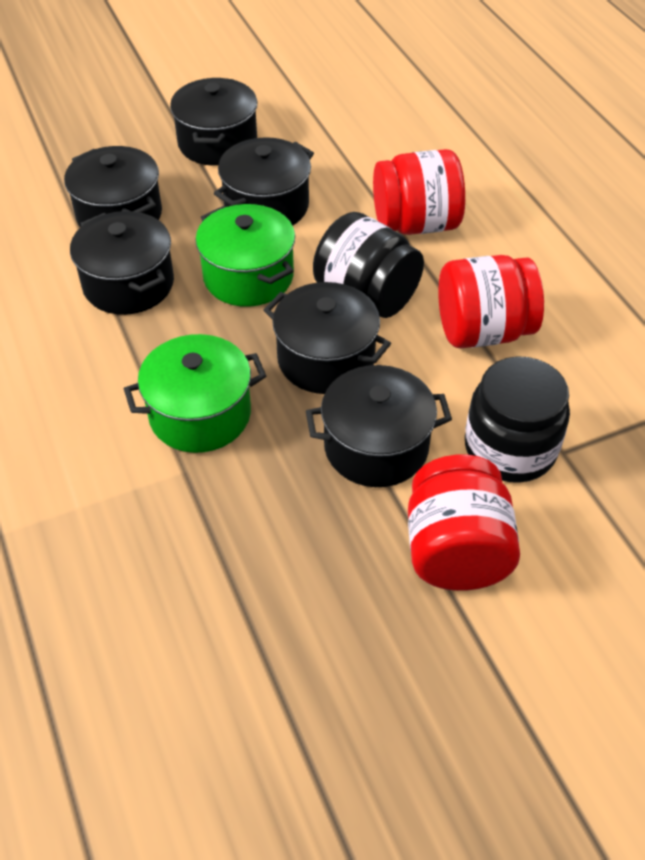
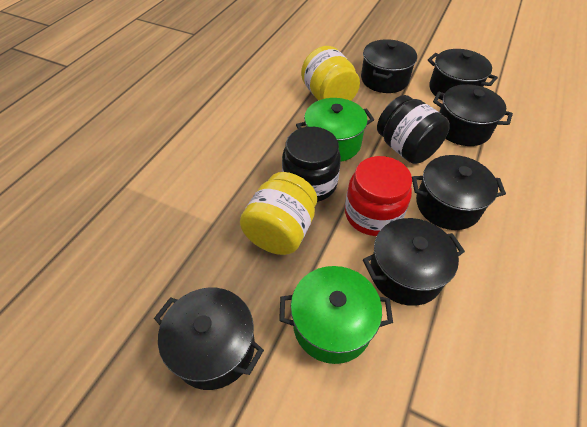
red jar: [373,149,465,235] [408,455,520,591] [438,255,544,348] = 3 -> [345,156,412,236] = 1
yellow jar: none = 0 -> [240,172,317,255] [301,46,360,101] = 2

